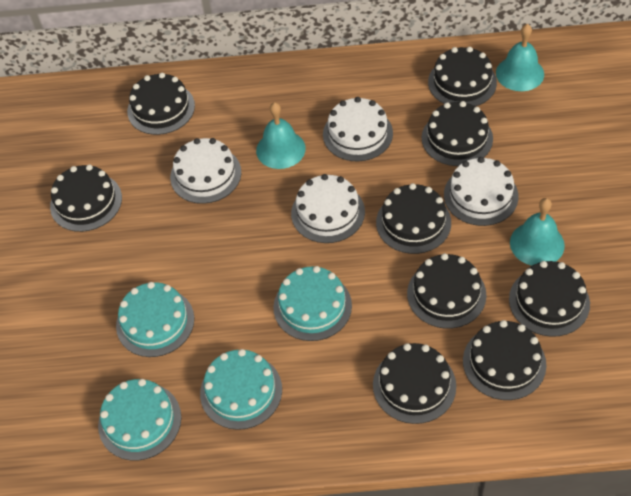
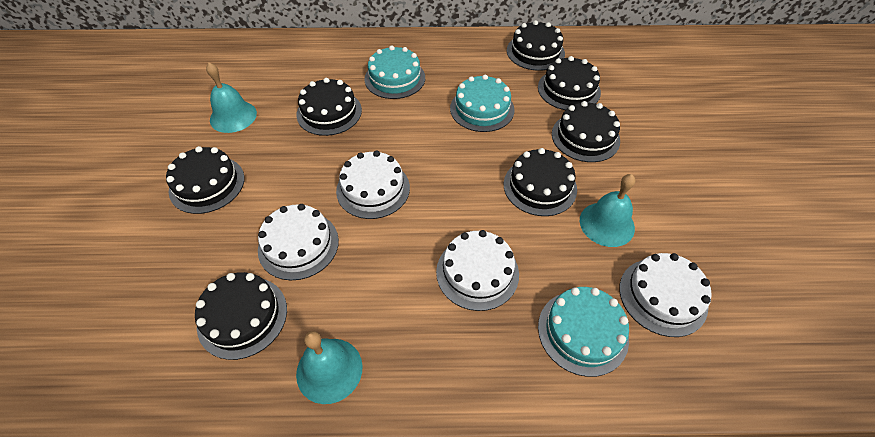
black cake: [50,164,122,232] [127,73,195,135] [373,343,456,424] [376,183,451,254] [407,253,486,329] [422,101,493,166] [428,47,497,106] [463,320,546,400] [509,261,590,337] = 9 -> [166,146,244,214] [195,272,287,360] [297,78,362,136] [504,148,577,216] [507,20,565,71] [538,56,601,110] [552,101,620,162] = 7
turquoise cake: [98,379,181,460] [116,282,194,357] [200,349,282,430] [274,266,352,341] = 4 -> [364,46,425,99] [450,75,515,132] [538,287,629,377] = 3

